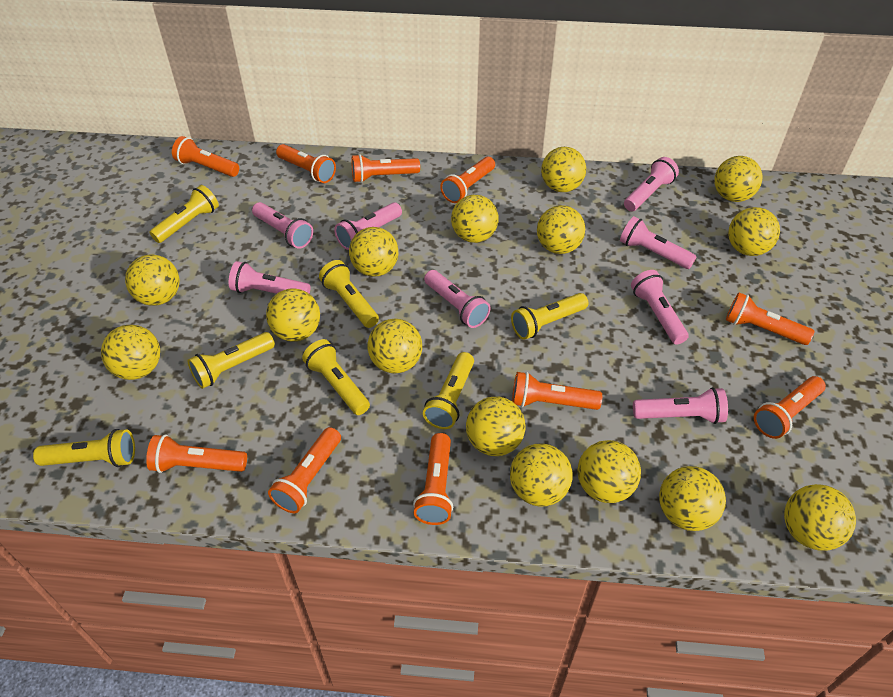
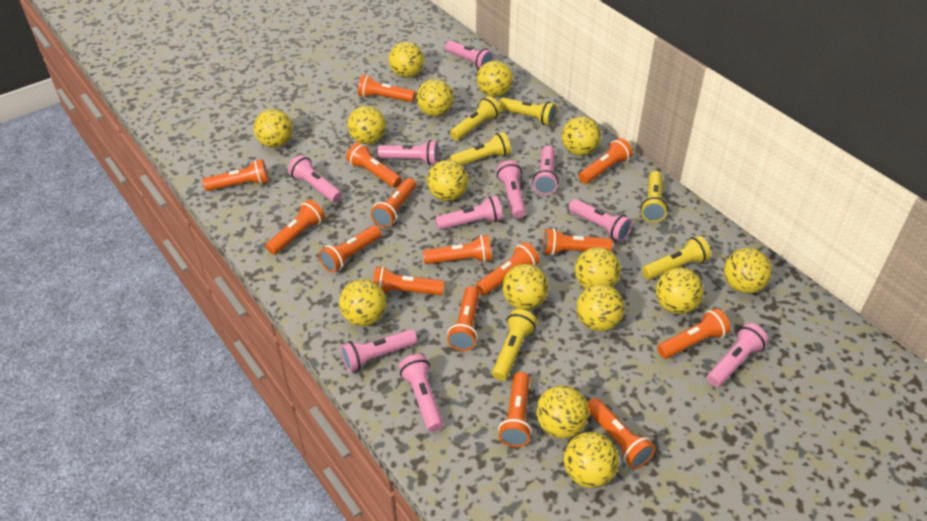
orange flashlight: [146,434,247,473] [172,136,239,177] [268,427,341,513] [276,144,336,183] [351,154,420,183] [413,433,453,525] [440,157,495,203] [512,372,602,410] [726,293,814,345] [754,376,826,439] = 10 -> [203,159,269,191] [266,200,325,255] [319,225,381,273] [346,142,402,188] [358,75,415,102] [371,178,416,228] [373,266,444,295] [423,235,492,264] [447,286,479,351] [476,242,540,296] [498,372,532,447] [543,228,613,256] [579,138,633,184] [587,398,655,469] [657,308,731,359] = 15
pink flashlight: [229,261,311,294] [252,202,313,249] [334,202,402,250] [424,270,490,328] [620,216,697,269] [624,157,679,211] [631,270,689,345] [633,387,728,424] = 8 -> [288,155,342,203] [341,329,417,372] [377,140,439,165] [399,354,443,432] [436,196,503,230] [445,41,494,70] [497,160,526,218] [533,146,559,195] [569,199,632,242] [707,323,768,387] = 10
yellow flashlight: [33,429,135,467] [149,185,219,243] [187,332,275,389] [302,339,370,415] [319,260,379,328] [423,352,474,429] [511,293,588,340] = 7 -> [449,132,511,165] [450,96,501,140] [492,309,537,381] [499,97,557,125] [641,171,668,222] [642,236,711,280] = 6

